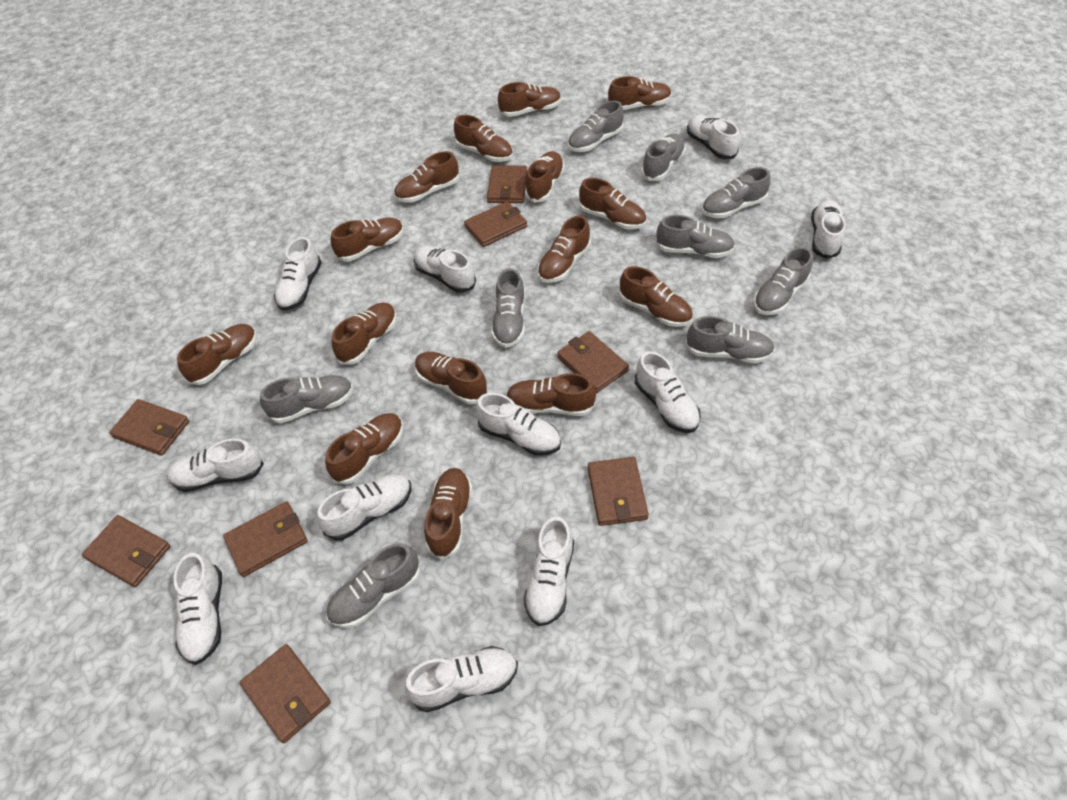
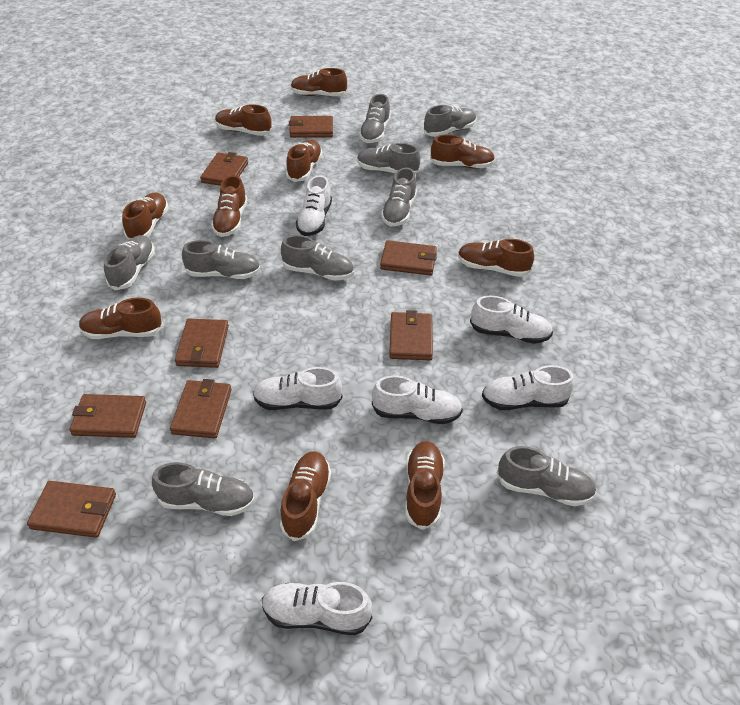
brown shoe: [177,324,257,385] [325,413,403,484] [331,217,404,262] [332,303,397,365] [394,151,459,203] [415,352,488,404] [424,468,473,560] [454,115,513,162] [498,82,561,117] [506,373,596,416] [525,151,565,203] [537,216,591,283] [579,178,646,229] [608,76,672,110] [620,266,693,327] = 15 -> [79,298,163,339] [122,192,168,240] [211,175,247,237] [215,104,272,136] [280,451,331,541] [286,140,323,182] [291,68,347,96] [405,441,445,530] [430,134,495,169] [458,239,534,277] = 10
white shoe: [167,438,264,492] [174,553,222,665] [274,237,322,311] [317,474,412,540] [405,646,518,712] [414,245,476,293] [476,393,561,455] [523,517,574,626] [635,351,701,433] [687,115,740,159] [811,200,846,259] = 11 -> [253,367,343,410] [262,582,372,635] [296,175,332,236] [372,376,463,424] [470,296,553,344] [482,365,574,410] = 6

